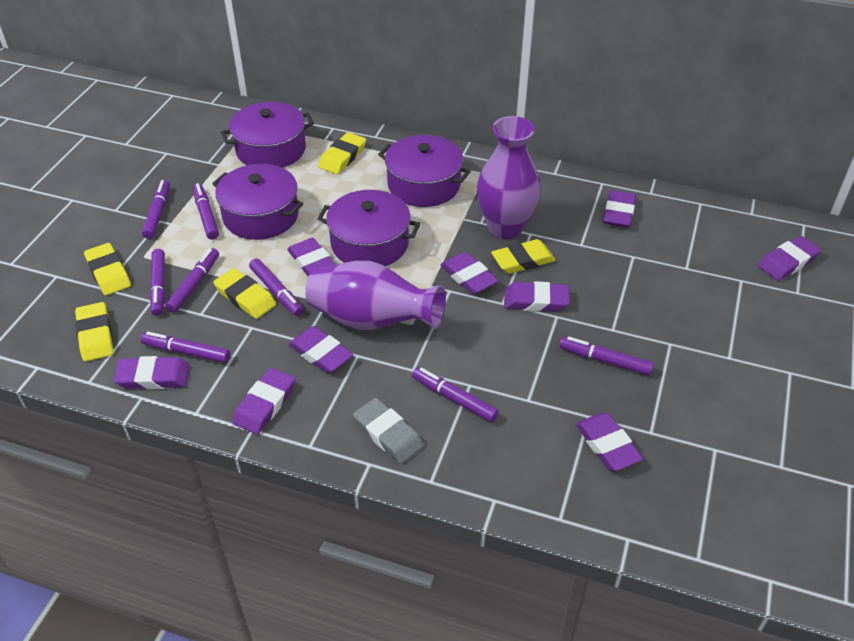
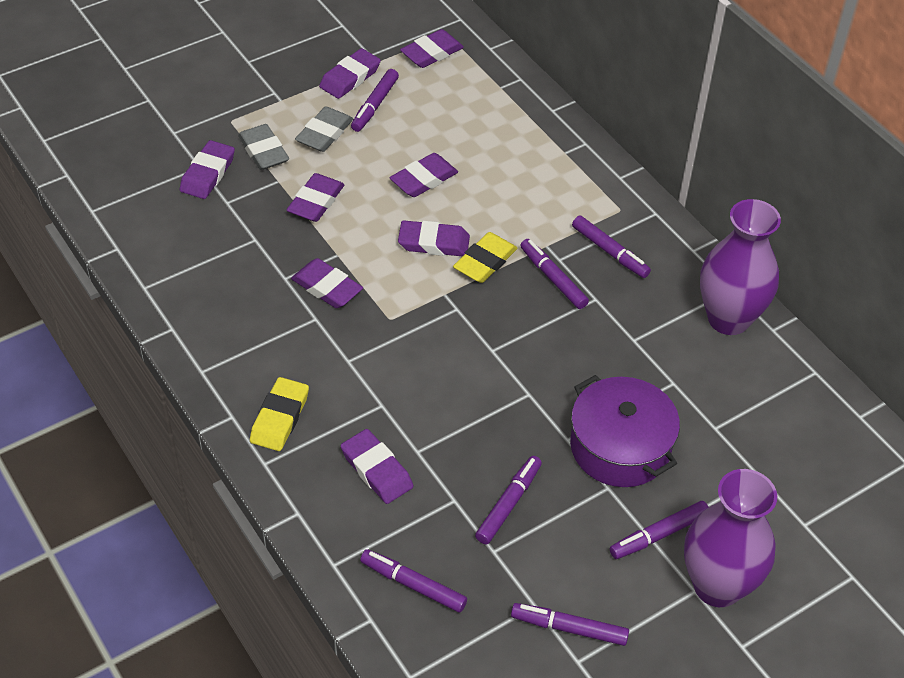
grey eraser: [353,398,424,464] = 1 -> [238,124,289,170] [295,106,353,152] = 2
purple eraser: [114,356,190,389] [232,368,295,435] [287,238,336,277] [288,326,353,373] [440,252,499,295] [504,281,570,311] [576,413,643,471] [603,190,636,228] [758,236,821,281] = 9 -> [180,140,235,199] [286,173,344,222] [291,258,363,308] [319,48,381,99] [341,429,413,504] [390,153,458,197] [398,220,470,256] [400,29,464,68] = 8
purple marker: [140,332,230,363] [142,180,170,239] [150,249,165,316] [165,248,219,313] [193,183,219,240] [249,259,304,316] [412,367,499,422] [559,337,654,376] = 8 -> [351,69,399,132] [360,549,467,613] [475,456,542,544] [511,603,629,646] [520,239,589,309] [572,216,651,278] [610,501,708,559] = 7
purple pot: [212,164,303,240] [221,102,314,168] [317,190,420,266] [378,135,471,207] = 4 -> [570,375,680,487] = 1
yellow eraser: [75,302,114,362] [84,243,131,296] [213,268,276,319] [318,132,366,174] [491,239,556,274] = 5 -> [250,377,309,451] [453,232,518,283] = 2

